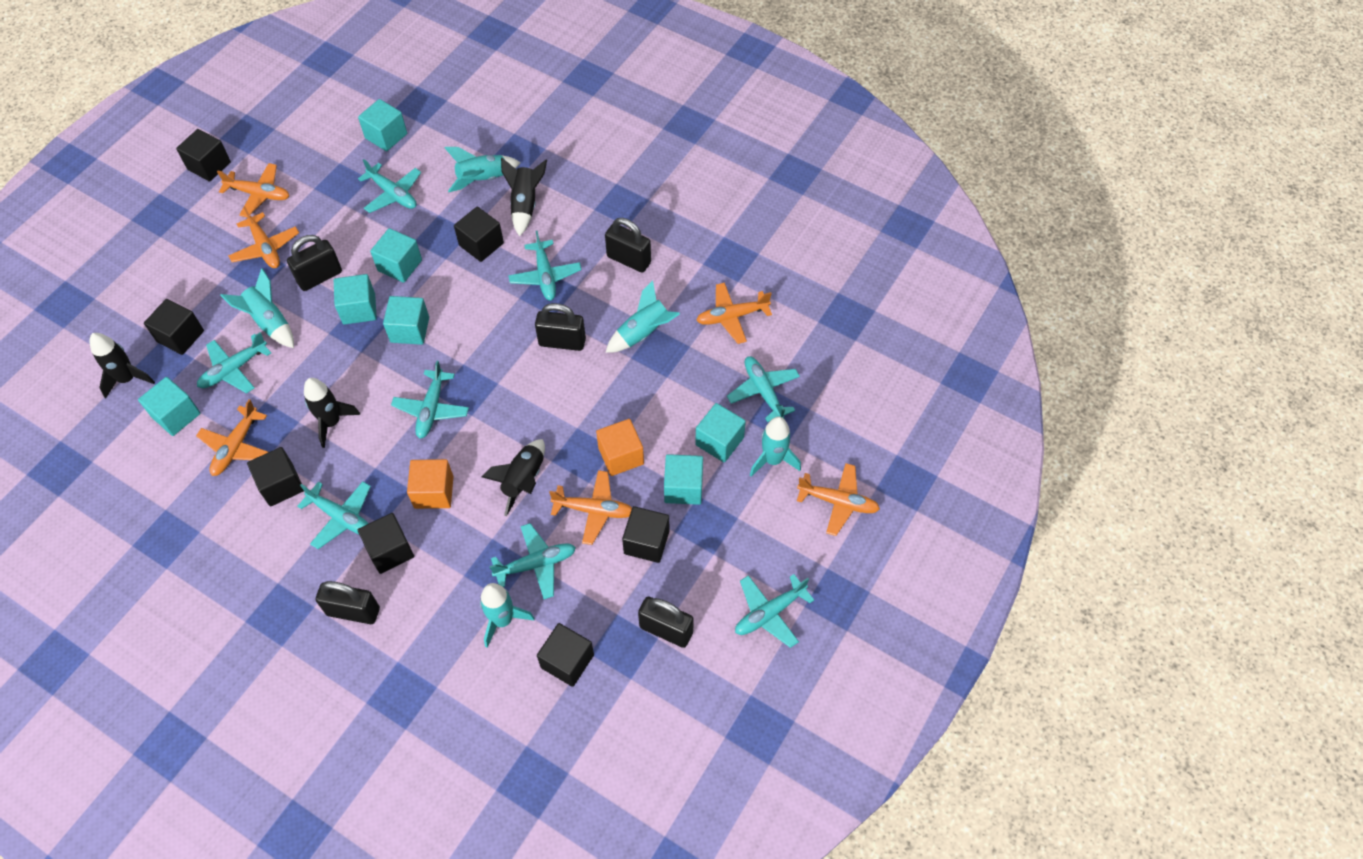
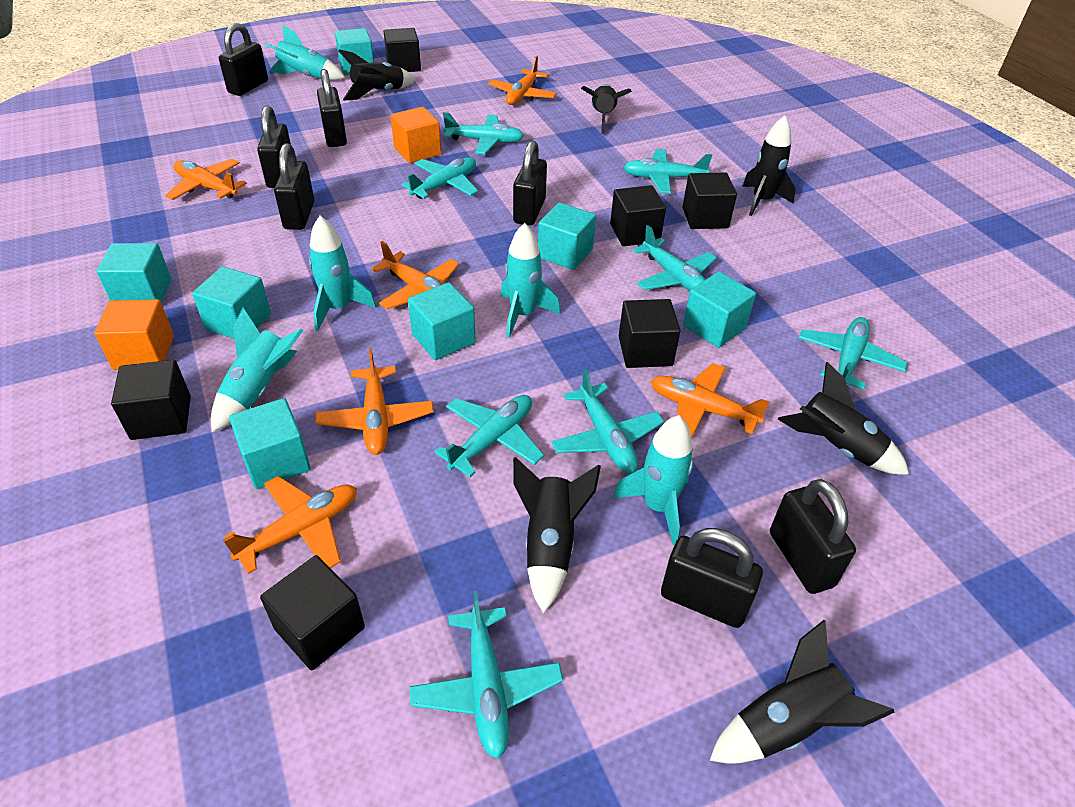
black cube: [144,299,204,355] [176,129,231,182] [247,447,304,506] [358,513,414,574] [454,207,504,262] [537,623,594,687] [622,506,670,563] = 7 -> [111,360,191,440] [260,555,365,670] [383,28,421,72] [610,185,666,246] [619,299,681,368] [682,173,737,229] = 6
black padlock: [287,235,342,291] [315,581,380,624] [535,303,586,351] [605,218,651,273] [638,597,694,648] = 5 -> [219,23,268,96] [257,106,291,188] [274,143,314,230] [317,69,347,147] [513,141,547,226] [661,528,763,628] [770,479,856,594] = 7
black rocket: [90,333,155,398] [304,378,360,448] [482,439,545,516] [501,158,547,236] = 4 -> [339,49,416,100] [513,457,601,613] [581,84,632,134] [710,620,895,764] [742,115,795,216] [778,362,909,475] = 6

